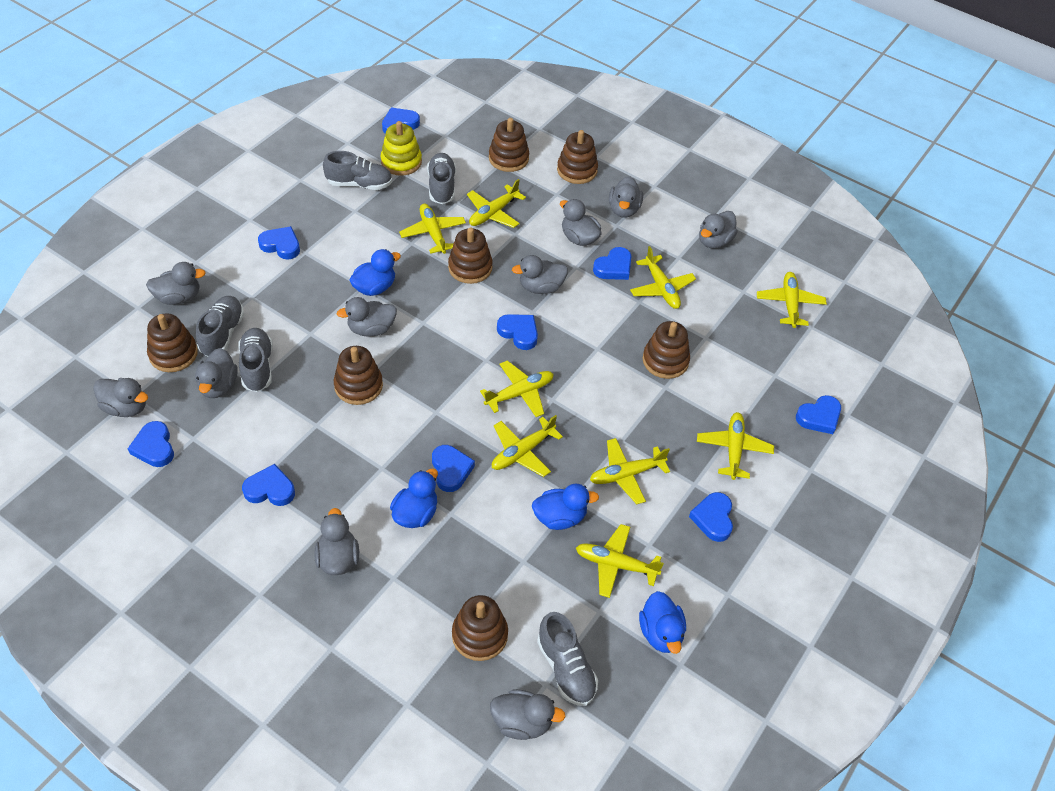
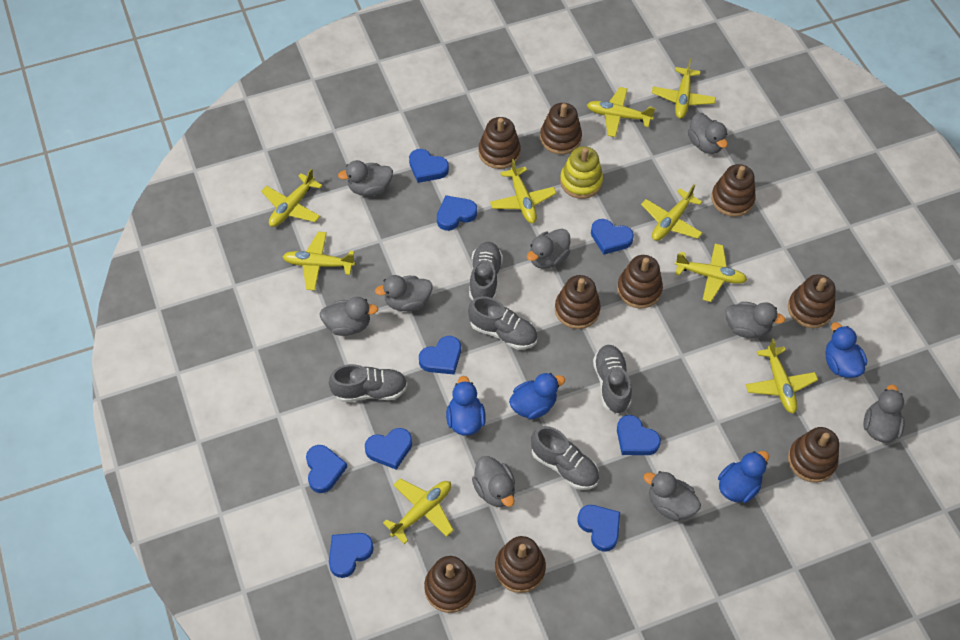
brown stacking toy: [147,313,198,372] [334,346,383,405] [448,227,493,284] [452,595,508,661] [489,118,529,172] [557,130,598,184] [643,321,690,379] = 7 -> [424,556,476,613] [478,117,521,169] [495,536,546,593] [540,103,582,154] [555,275,601,329] [617,255,663,308] [711,164,756,217] [788,274,836,328] [788,427,839,483] = 9
grey duck: [93,378,148,417] [146,262,206,305] [195,348,237,398] [314,508,359,575] [337,297,397,337] [490,689,566,740] [512,255,568,294] [560,199,602,246] [609,176,643,218] [699,211,738,249] = 10 -> [320,297,378,336] [338,160,393,196] [375,275,433,311] [472,456,515,507] [527,229,570,269] [644,471,701,521] [688,113,728,154] [725,302,785,338] [863,384,905,443] = 9

